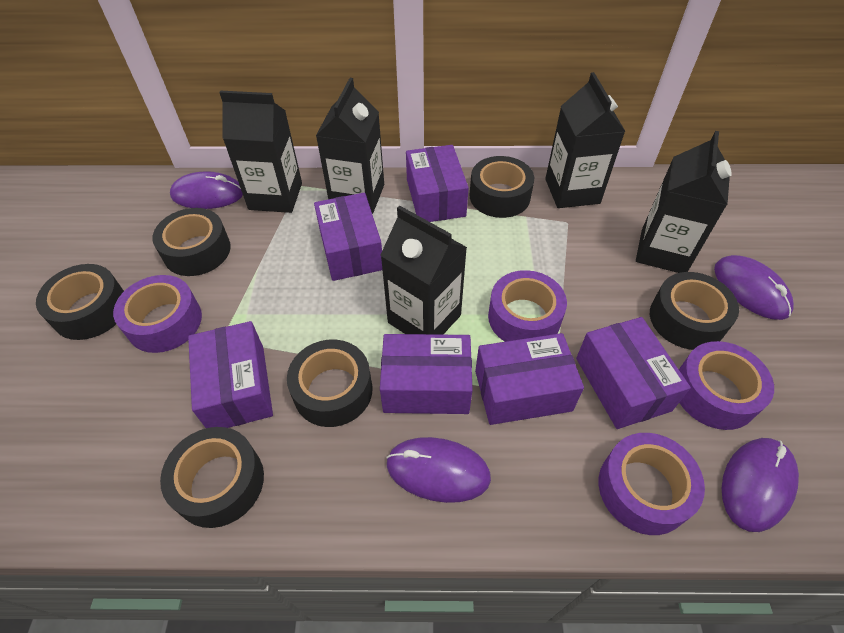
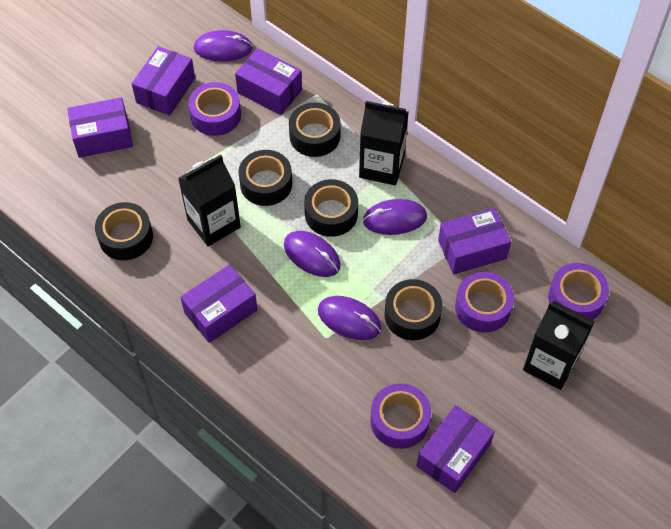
black carton: [219,90,302,213] [316,78,384,214] [380,206,467,335] [545,72,626,208] [636,131,732,273] = 5 -> [178,155,241,246] [359,101,409,185] [523,301,595,390] = 3
black tape: [36,264,124,340] [152,208,231,276] [160,427,264,528] [287,340,373,427] [470,156,534,218] [650,272,739,350] = 6 -> [95,202,153,261] [238,150,292,206] [289,102,341,157] [304,179,358,237] [384,279,442,340] = 5

